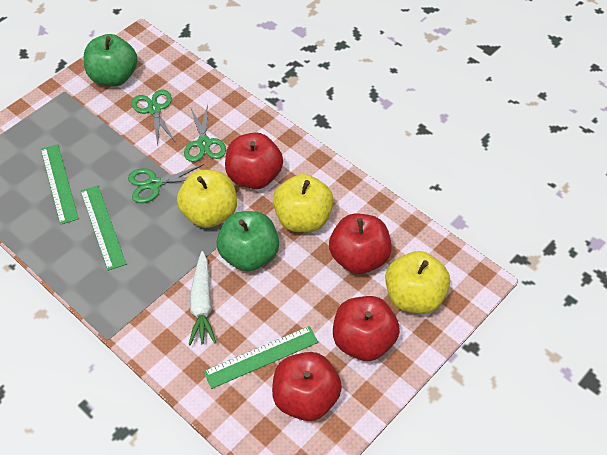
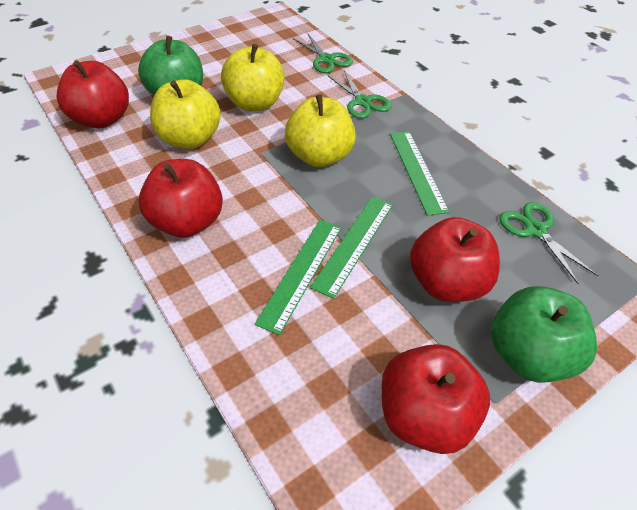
white carrot: [189,251,216,345] = 1 -> none = 0

